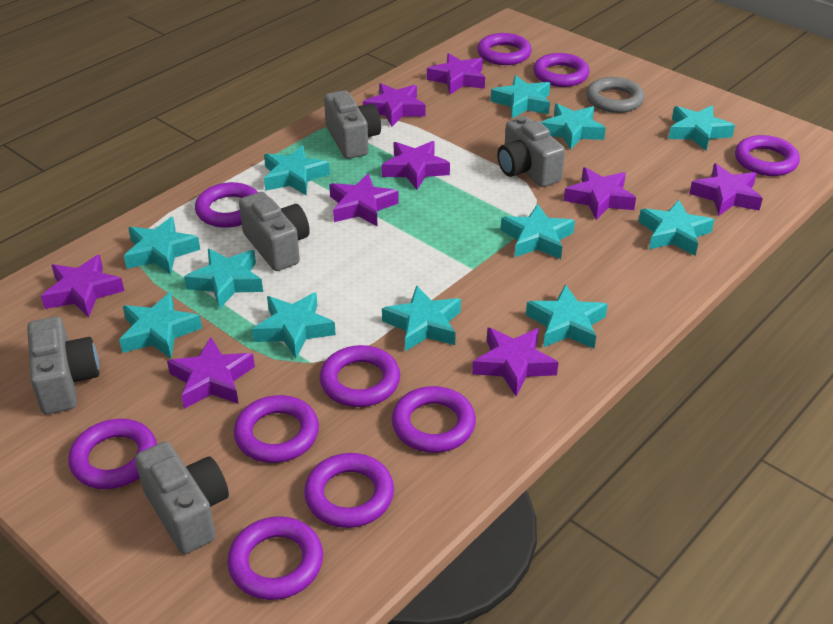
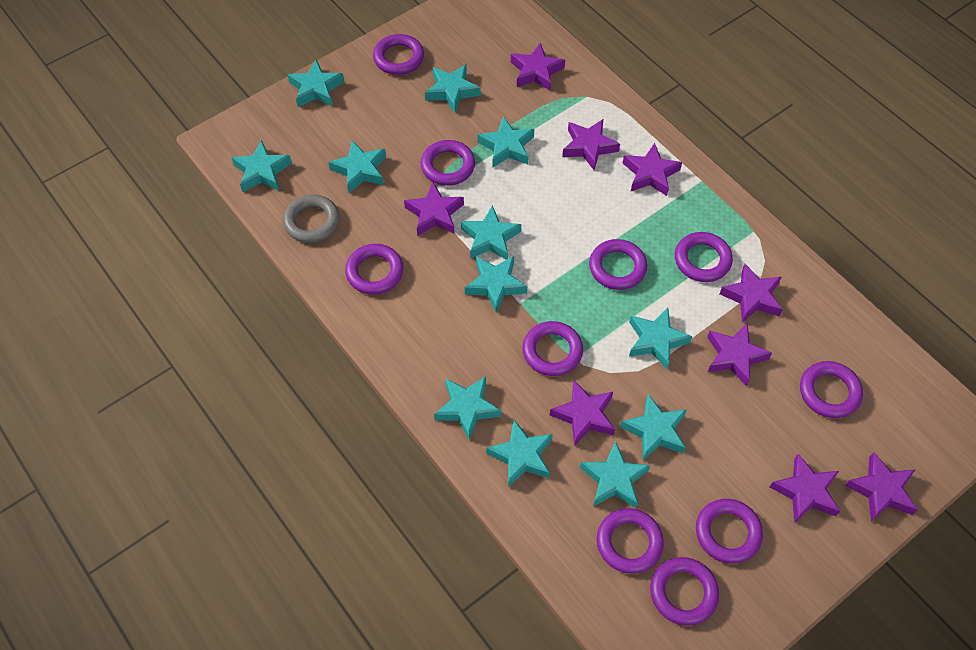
grey camera: [27,316,99,414] [135,441,229,554] [239,192,310,271] [324,90,381,159] [497,116,565,187] = 5 -> none = 0

